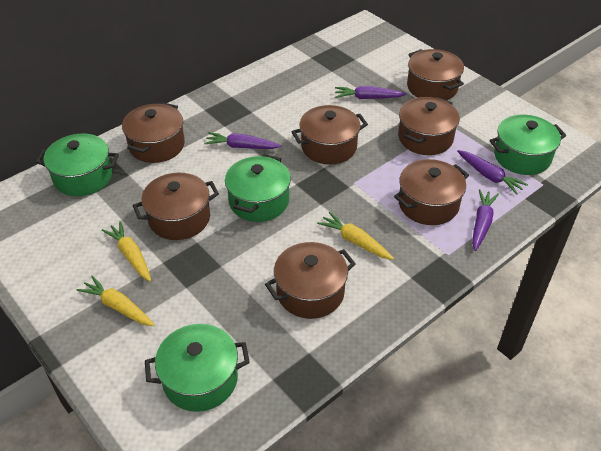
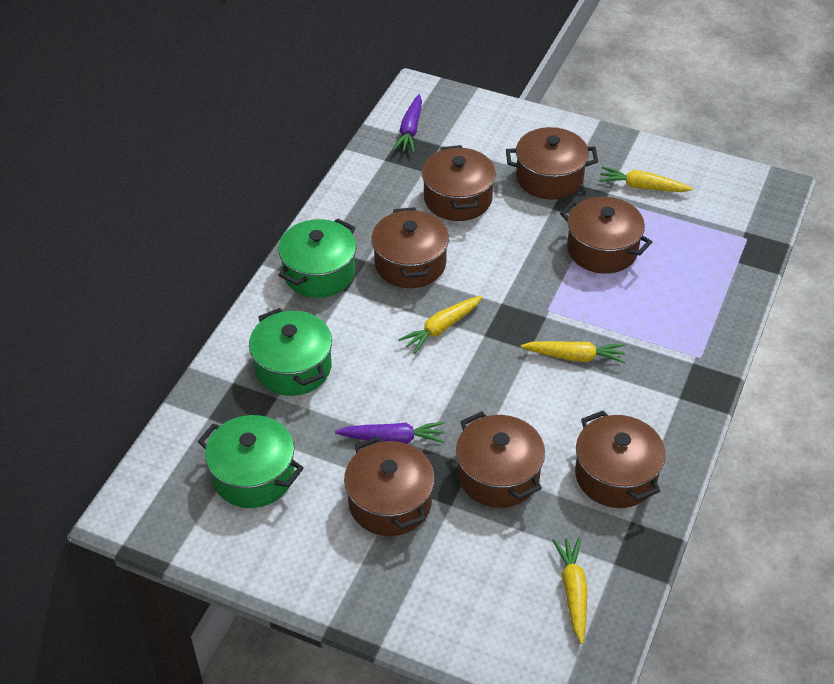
green pot: [36,134,119,196] [145,324,250,412] [225,154,291,222] [489,115,566,175] = 4 -> [198,415,304,508] [249,308,332,396] [278,218,356,298] = 3
purple carrot: [204,132,281,149] [335,86,406,99] [457,150,528,194] [472,189,499,251] = 4 -> [335,422,445,444] [393,94,422,153] = 2
yellow carrot: [77,275,155,326] [102,221,151,282] [317,212,394,260] = 3 -> [398,295,482,354] [521,341,625,363] [552,537,587,644] [599,166,693,192] = 4

